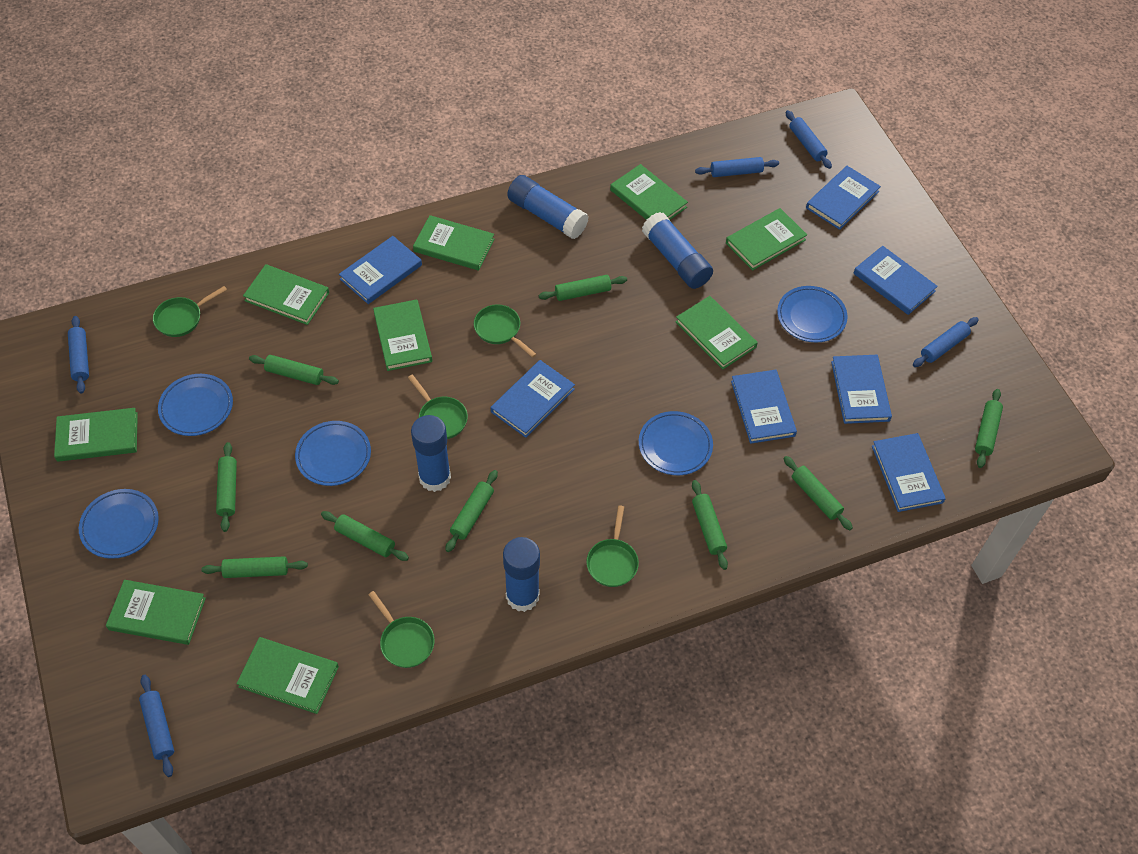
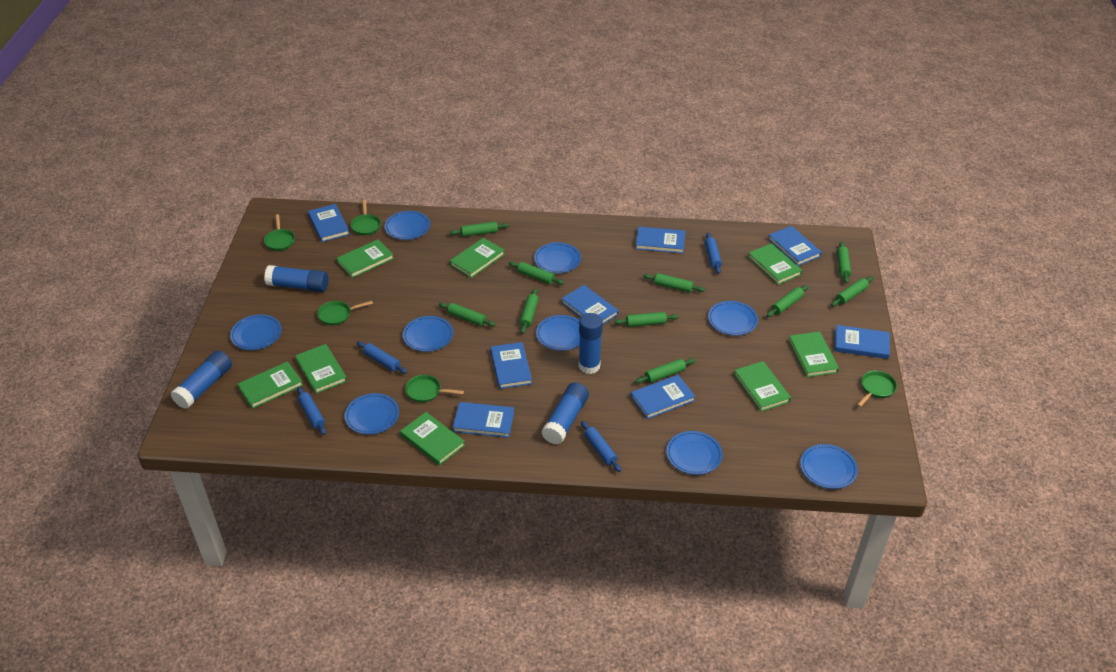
blue book: [339,236,422,304] [491,360,575,438] [731,370,797,444] [806,166,881,230] [831,355,892,424] [853,246,938,315] [872,433,946,512] = 7 -> [308,204,350,242] [453,402,514,438] [490,342,532,389] [561,285,619,324] [631,375,696,419] [636,227,686,254] [768,226,822,266] [835,325,890,359] = 8
blue plate: [79,489,159,559] [158,374,233,436] [295,421,371,486] [639,411,713,475] [777,286,848,343] = 5 -> [230,314,282,350] [345,393,399,435] [385,211,430,240] [403,316,453,352] [534,242,581,273] [536,315,580,351] [666,431,723,475] [708,301,758,336] [800,444,858,489] = 9
blue rolling pin: [68,316,89,394] [139,675,174,777] [695,157,779,177] [786,110,832,169] [913,317,979,367] = 5 -> [297,387,326,435] [357,341,407,374] [581,421,621,472] [705,233,722,274] = 4
green book: [54,408,138,462] [106,580,206,645] [236,637,339,714] [243,264,329,325] [373,299,432,371] [413,215,494,270] [610,164,688,220] [676,296,758,370] [726,208,807,271] = 9 -> [238,361,303,409] [295,344,347,394] [336,239,394,278] [400,412,465,466] [450,238,505,278] [734,361,791,412] [748,243,803,285] [789,331,839,377] = 8
green rolling pin: [201,556,308,578] [216,442,237,532] [249,355,339,385] [321,511,409,561] [445,470,498,552] [539,275,627,301] [692,480,728,570] [783,456,853,530] [975,389,1003,468] = 9 -> [439,302,496,327] [449,221,509,237] [509,261,564,285] [520,288,539,334] [614,312,679,327] [635,358,696,384] [643,273,705,293] [767,285,809,317] [831,276,873,306] [837,242,851,284] = 10

